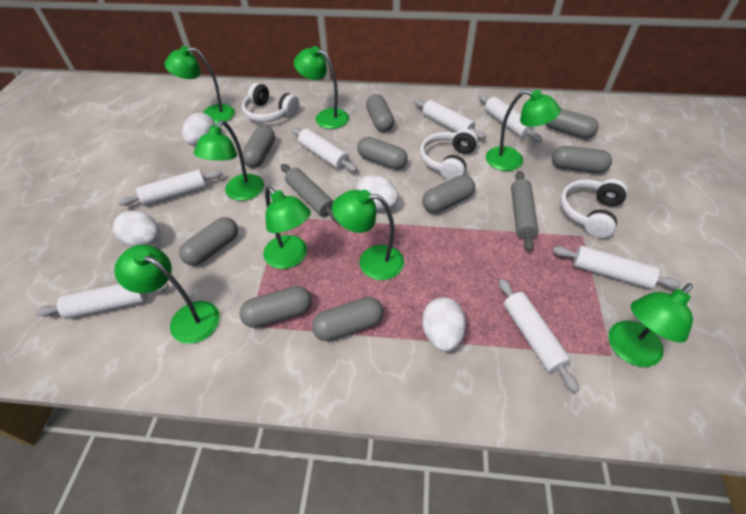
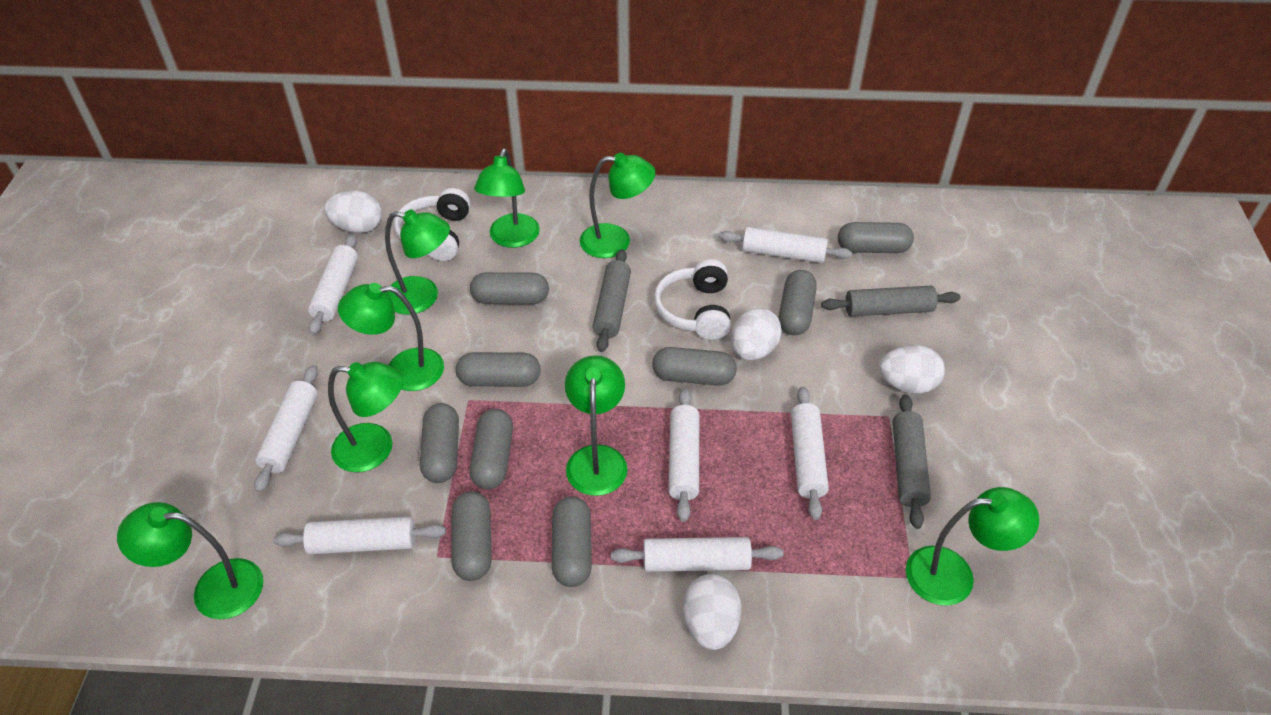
grey rolling pin: [281,164,337,222] [511,171,538,251] = 2 -> [593,249,631,352] [821,286,961,316] [893,394,931,529] = 3
white headphones: [242,83,299,122] [420,129,478,180] [560,179,628,238] = 3 -> [394,188,471,261] [654,259,731,340] = 2

